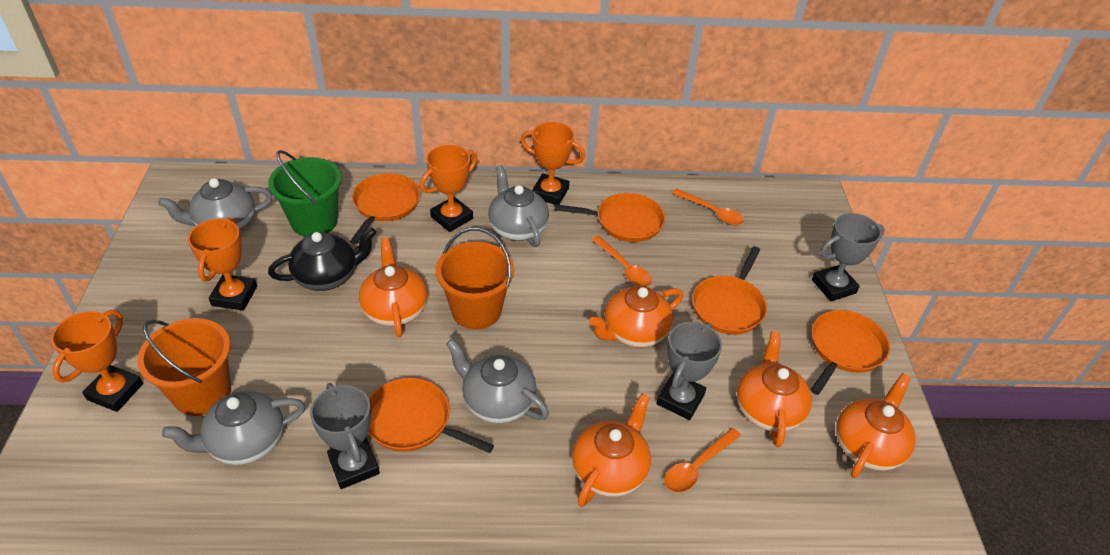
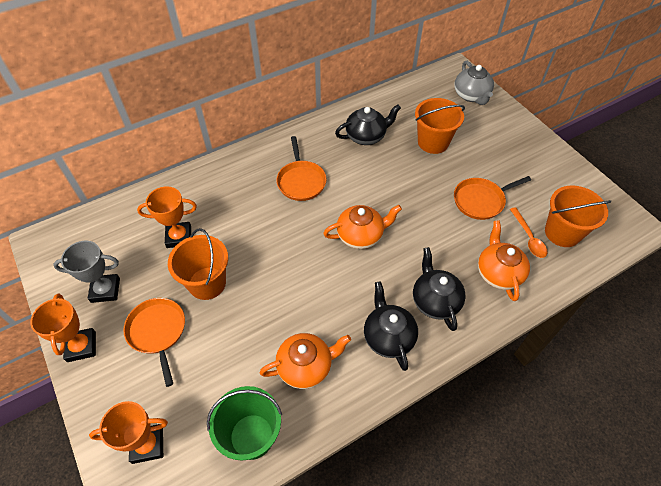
black teapot: [268,227,377,291] = 1 -> [335,105,401,145] [364,281,418,371] [413,247,466,331] = 3
grey teapot: [158,178,272,230] [162,391,305,465] [446,339,549,423] [488,165,549,247] = 4 -> [454,61,494,105] = 1
grey trophy: [310,383,380,489] [656,322,722,420] [812,213,885,301] = 3 -> [53,241,120,303] = 1
orange bucket: [137,318,231,416] [436,228,514,330] = 2 -> [168,228,228,300] [415,98,465,154] [545,185,611,247] = 3
orange pan: [350,173,420,244] [368,378,494,453] [555,193,665,242] [692,246,767,335] [810,310,890,395] = 5 -> [123,298,185,387] [276,136,327,201] [454,176,531,220] = 3
orange spoon: [591,236,652,287] [664,428,741,492] [672,188,744,226] = 3 -> [510,207,548,258] = 1
orange teapot: [359,238,427,337] [572,393,651,507] [589,286,683,348] [737,331,812,447] [836,373,916,478] = 5 -> [260,333,351,389] [323,205,402,249] [478,220,530,301] = 3
orange trophy: [51,310,143,412] [188,217,257,310] [420,145,477,232] [521,122,585,205] = 4 -> [30,293,96,362] [89,401,168,464] [137,186,197,248] = 3

